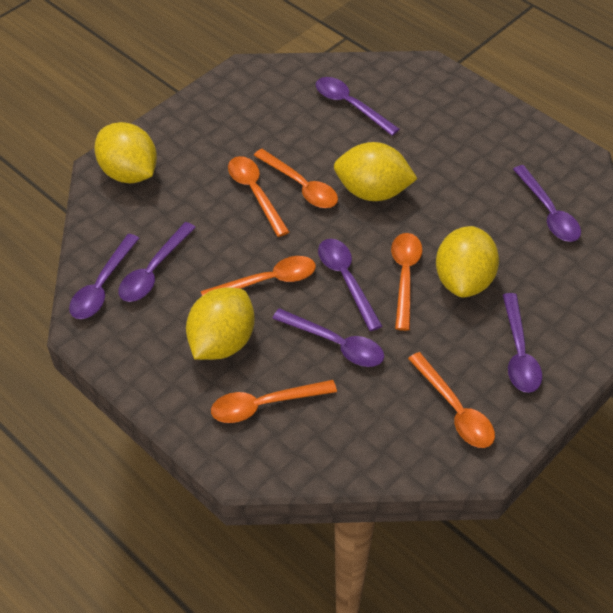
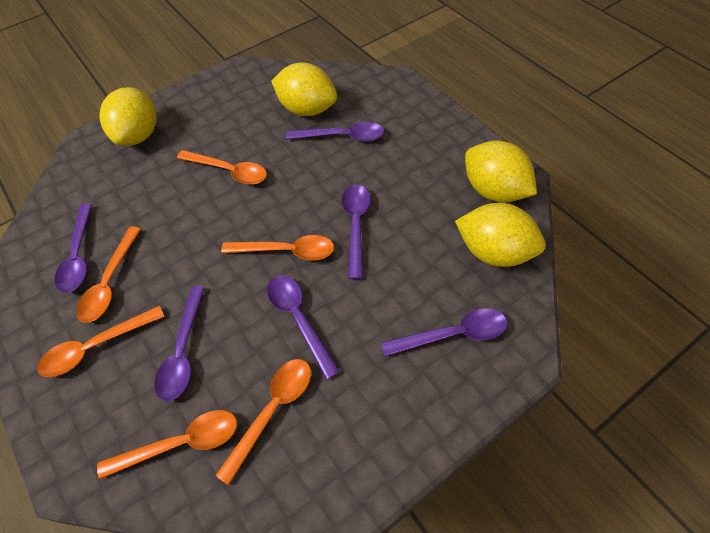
purple spoon: [69,234,139,319] [119,222,196,302] [272,308,384,367] [316,77,400,136] [318,239,382,331] [503,293,542,393] [513,165,581,242] = 7 -> [55,203,92,293] [154,286,205,401] [267,275,340,380] [286,122,384,142] [341,184,371,279] [381,308,507,357] = 6

